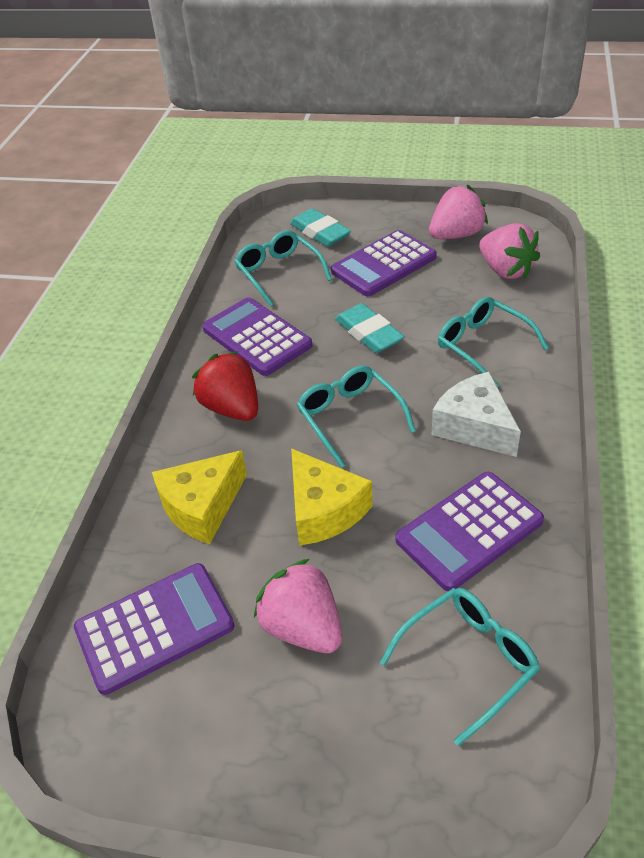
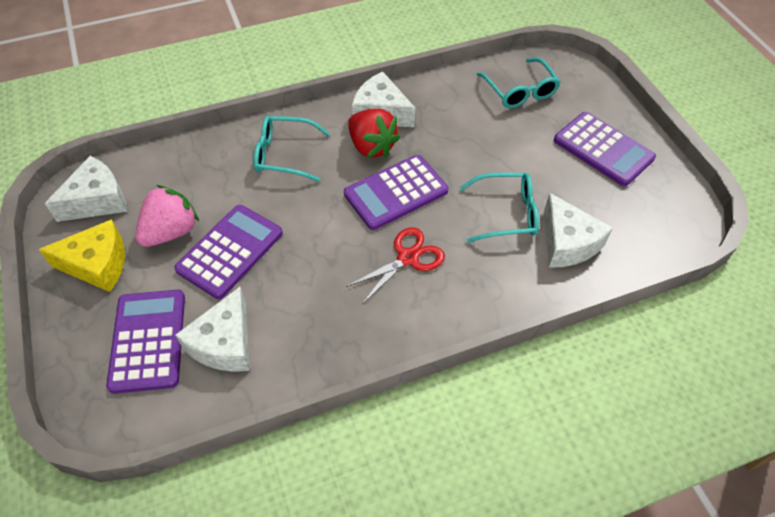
pink strawberry: [254,559,342,653] [429,185,488,239] [479,223,540,279] = 3 -> [135,185,199,247] = 1
red scissors: none = 0 -> [346,227,445,303] = 1
turquoise eraser: [290,208,351,247] [335,303,405,353] = 2 -> none = 0
turquoise glasses: [234,230,332,307] [297,365,416,468] [380,588,540,746] [438,297,549,387] = 4 -> [254,116,330,182] [459,173,539,243] [477,58,560,108] = 3
white cheese: [432,372,521,457] = 1 -> [44,156,127,222] [175,287,250,372] [352,72,415,127] [544,193,613,268] = 4
yellow cheese: [152,450,247,544] [291,448,373,546] = 2 -> [38,219,125,292] = 1

